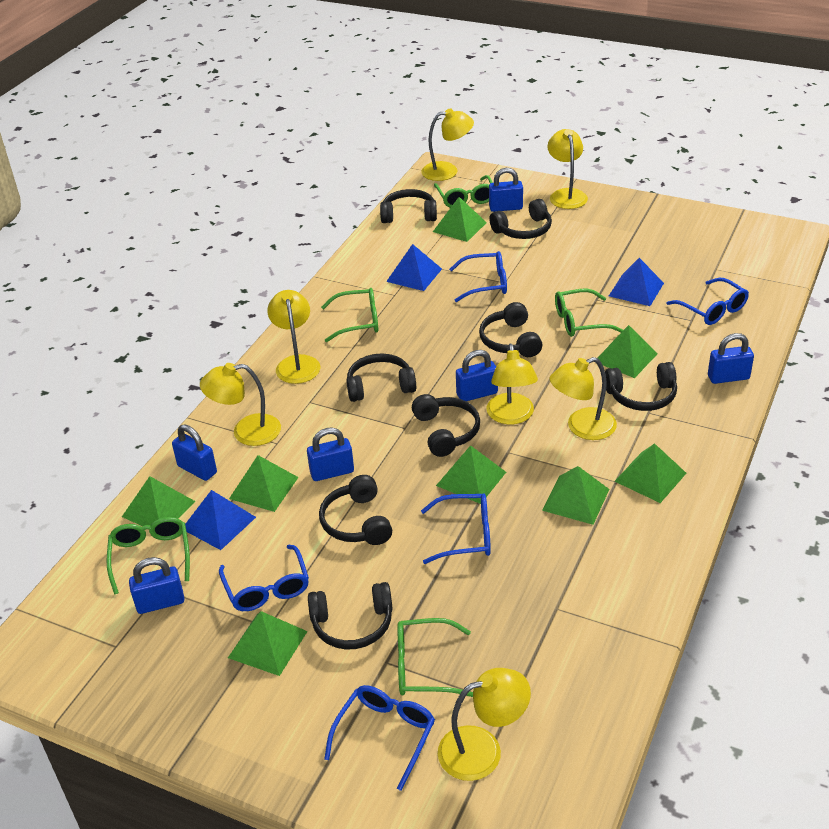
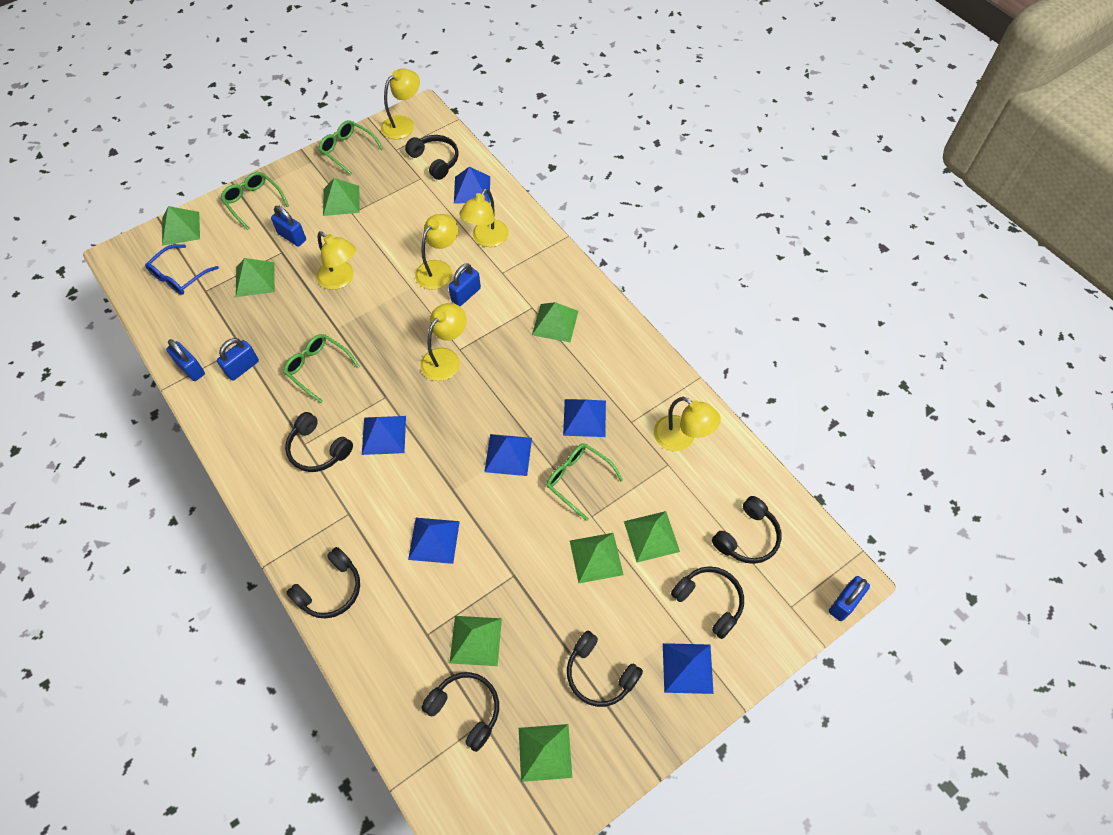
black headphones: [308,582,392,649] [319,475,392,545] [346,353,416,402] [380,189,437,223] [412,394,480,457] [479,302,542,357] [489,199,552,239] [605,362,677,411] = 8 -> [285,412,353,472] [286,547,360,619] [405,135,458,180] [421,672,499,752] [567,630,643,707] [671,566,744,639] [712,496,782,564] = 7
blue glasses: [219,545,309,611] [324,685,435,791] [421,493,491,564] [449,251,507,302] [666,278,749,325] = 5 -> [145,244,219,295] = 1
blue padlock: [129,557,185,614] [172,424,217,481] [307,427,354,481] [456,350,498,401] [489,168,523,212] [708,333,754,384] = 6 -> [166,339,205,381] [217,338,259,381] [271,206,306,246] [448,263,481,306] [829,576,870,621] = 5
blue pyramid: [185,490,256,550] [386,244,442,291] [609,258,664,306] = 3 -> [362,416,406,455] [408,518,460,564] [454,167,490,203] [484,434,532,476] [563,399,606,437] [663,643,714,694] = 6
green glasses: [107,517,190,595] [321,288,378,342] [397,618,473,697] [434,175,493,208] [555,289,623,337] = 5 -> [220,172,289,230] [283,334,360,403] [318,120,383,175] [546,443,623,521] = 4
yellow lamp: [200,363,281,446] [267,290,320,384] [421,108,474,181] [438,668,531,781] [487,344,538,424] [547,129,588,209] [550,357,617,440] = 7 -> [317,231,356,290] [381,69,420,139] [415,214,458,290] [421,303,466,381] [459,188,509,247] [654,397,721,451] = 6

